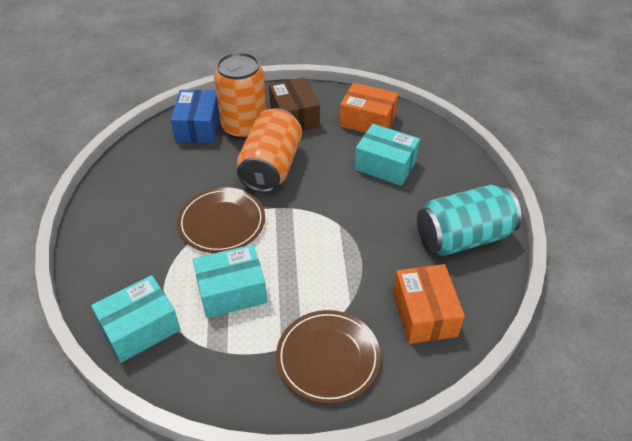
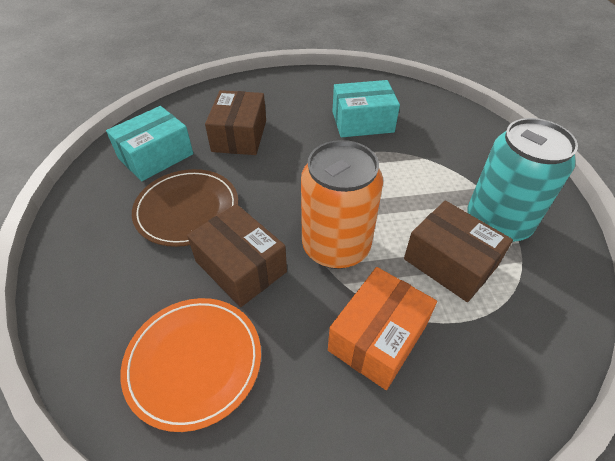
blue box: [171,90,220,143] = 1 -> none = 0
brown box: [269,77,320,131] = 1 -> [187,204,287,307] [205,90,266,155] [404,200,513,302] = 3
brown plate: [177,187,265,253] [276,310,381,404] = 2 -> [132,169,238,247] = 1
orange box: [339,83,398,133] [393,264,465,344] = 2 -> [328,267,437,390] = 1
orange can: [214,52,267,140] [237,108,302,193] = 2 -> [301,140,383,269] = 1
orange plate: none = 0 -> [120,298,261,432] = 1
turquoise box: [91,275,181,363] [193,245,267,318] [354,124,420,186] = 3 -> [106,106,193,181] [332,80,400,137] = 2

